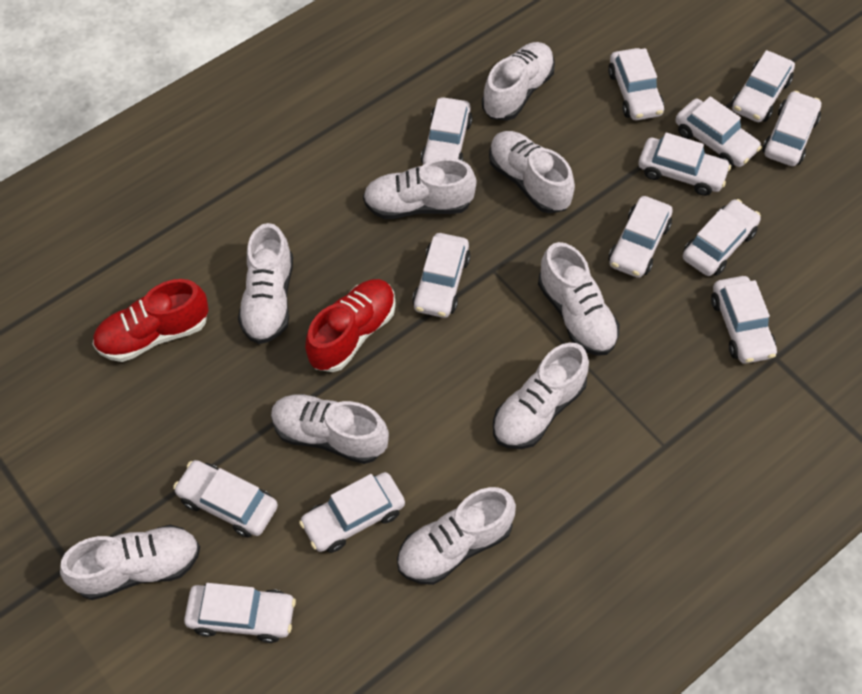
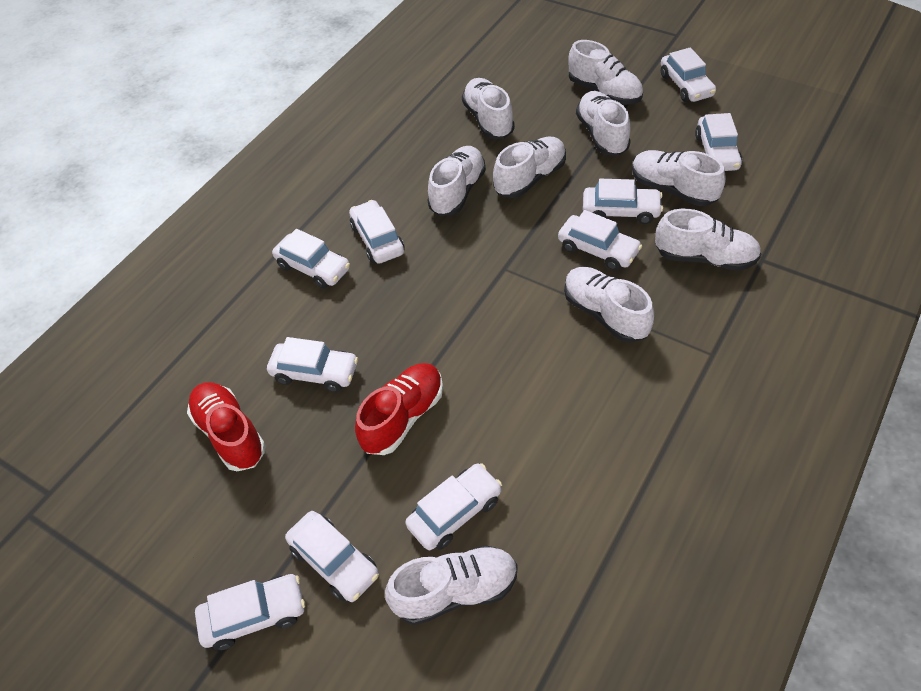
white car: [173,460,278,537] [184,583,296,643] [299,472,405,553] [412,233,470,318] [421,97,472,165] [608,48,664,120] [609,196,673,278] [638,132,731,196] [675,96,762,167] [683,199,761,276] [711,276,777,364] [731,50,795,122] [763,91,821,166] = 13 -> [195,574,305,650] [267,337,358,392] [272,229,350,289] [285,511,379,602] [349,200,405,264] [405,463,502,550] [558,210,642,271] [583,179,663,224] [661,47,716,102] [695,113,742,171] = 10

